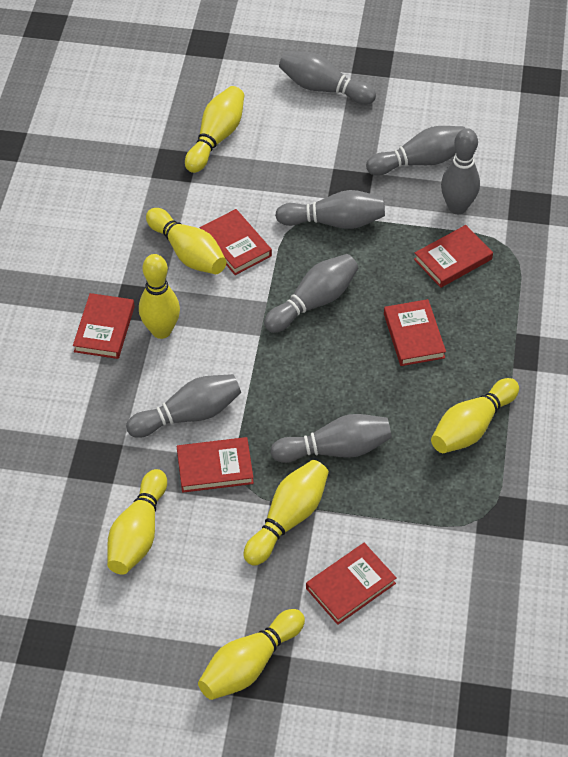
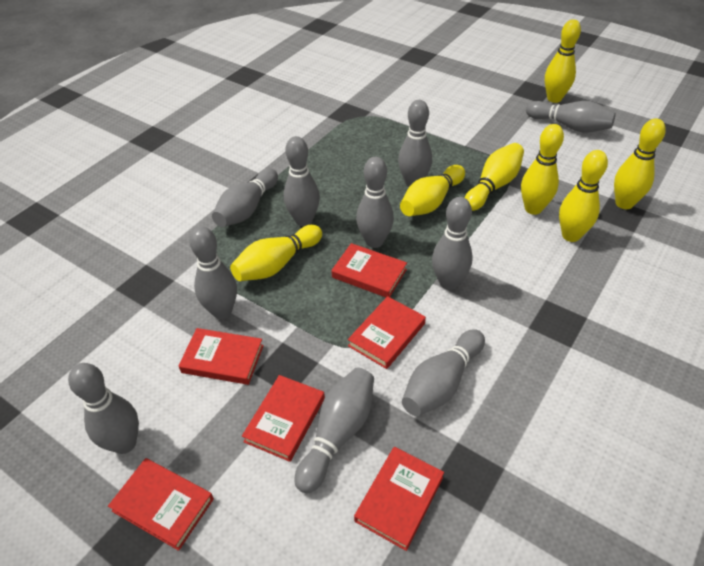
grey bowling pin: [126,374,241,438] [264,254,358,333] [271,414,392,463] [275,190,385,229] [279,51,376,105] [366,126,465,176] [441,128,480,214] = 7 -> [68,363,139,454] [189,227,237,319] [212,168,278,227] [284,136,320,226] [294,367,374,493] [356,157,394,248] [398,100,432,187] [402,329,485,416] [432,197,473,290] [526,101,616,132] = 10

